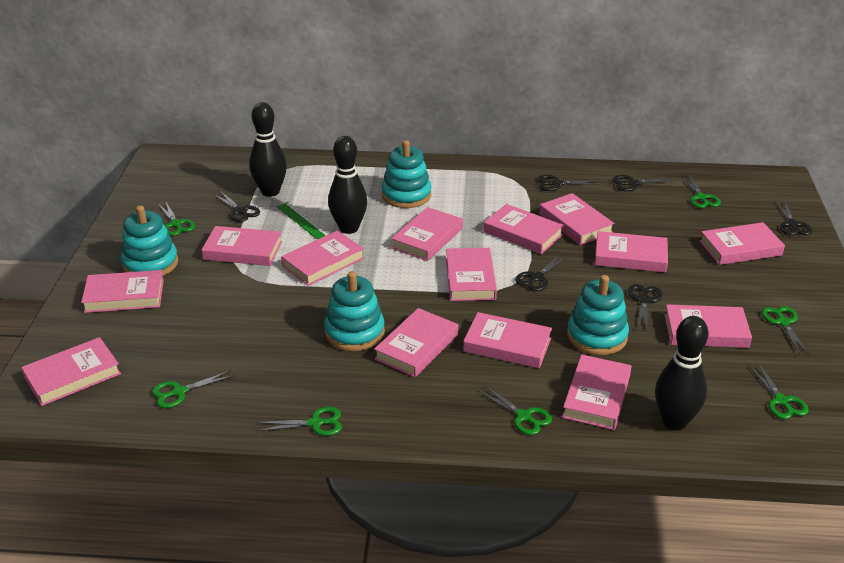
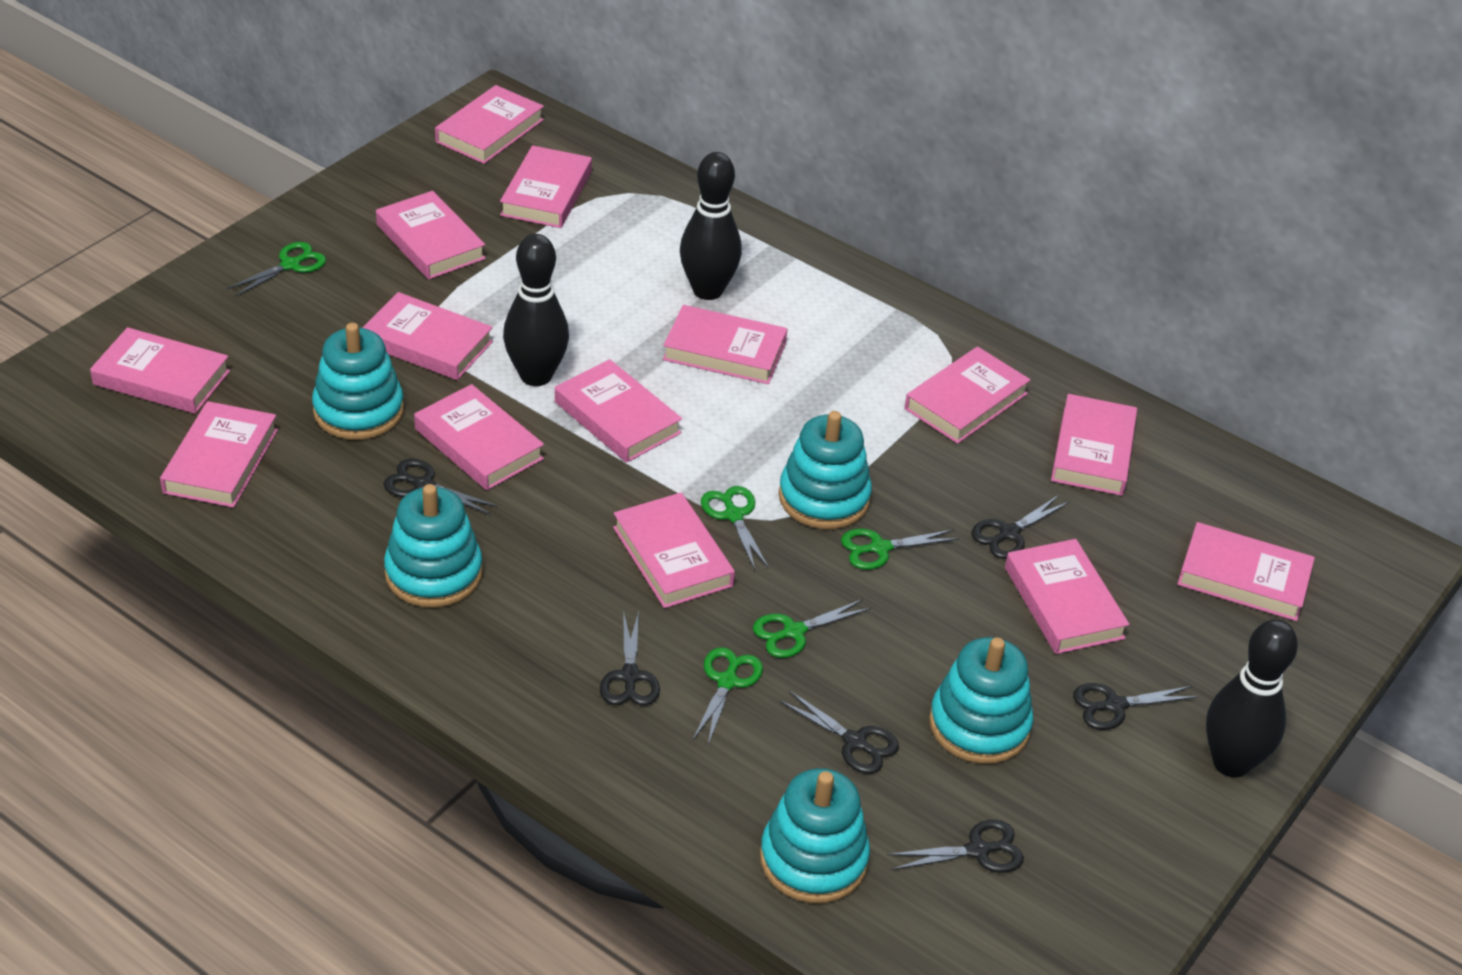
green ruler: [277,202,328,240] = 1 -> none = 0
green scissors: [152,370,234,408] [158,202,195,236] [257,407,342,436] [478,385,552,435] [682,175,721,208] [749,363,809,419] [762,306,809,355] = 7 -> [227,242,326,296] [692,647,763,745] [701,486,769,570] [753,599,871,658] [841,528,959,570] = 5
turquoise stacking toy: [121,205,178,276] [324,271,385,351] [381,140,431,208] [567,275,629,355] = 4 -> [312,323,404,440] [384,484,483,608] [760,768,870,903] [779,411,872,529] [929,637,1033,764] = 5

